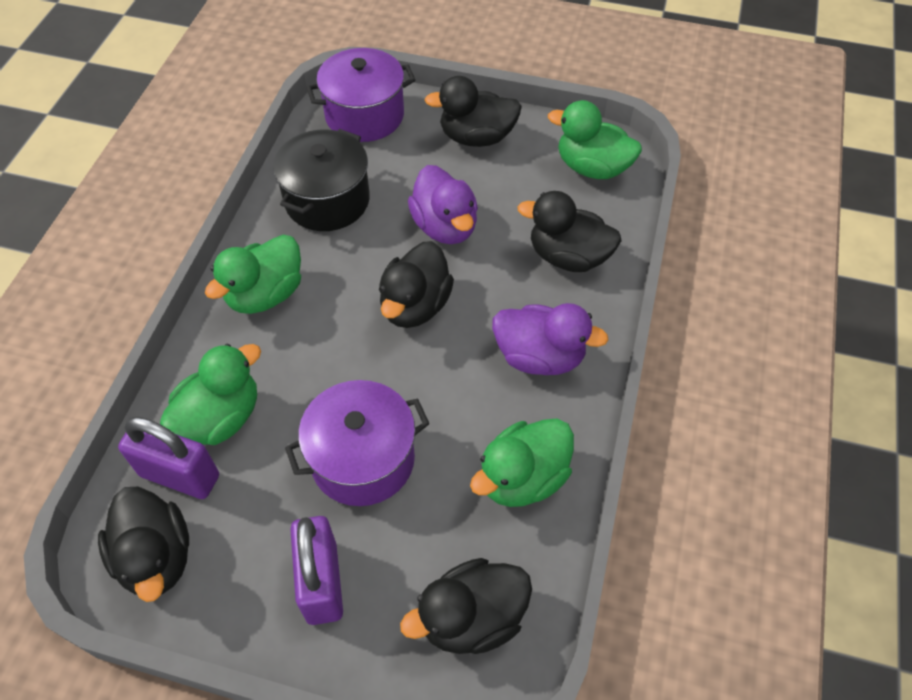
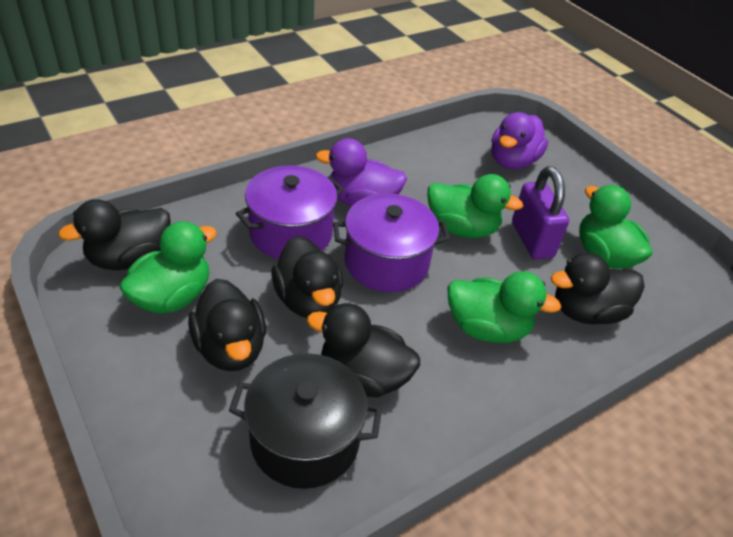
purple padlock: [118,417,219,499] [290,516,343,625] = 2 -> [512,166,569,260] = 1

